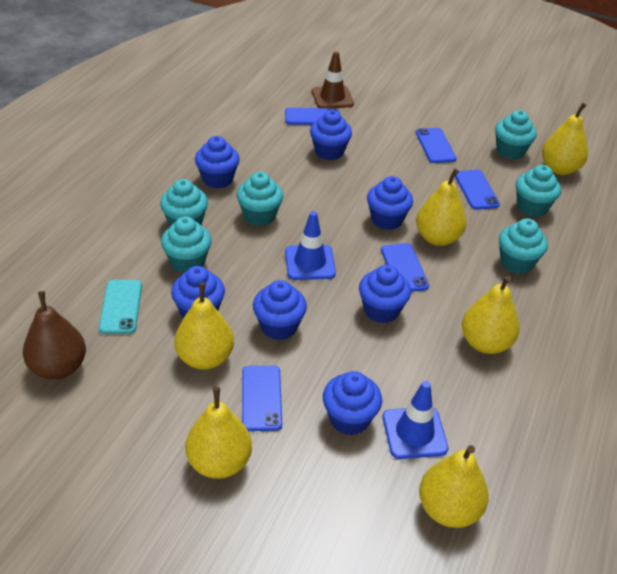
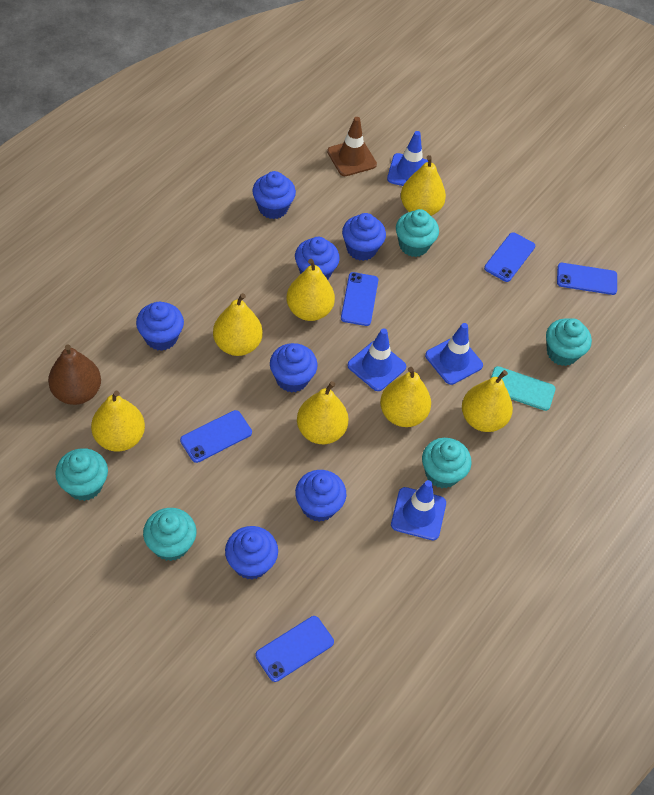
blue traffic cone: [285,211,336,280] [382,381,448,459] = 2 -> [347,328,406,391] [387,131,428,186] [391,480,446,540] [425,323,483,385] = 4
turquoise cupcake: [160,179,208,226] [161,216,212,273] [237,172,283,226] [495,110,537,160] [499,218,548,274] [516,165,561,217] = 6 -> [55,448,108,501] [143,508,196,561] [396,209,439,257] [422,438,471,488] [546,318,592,366] = 5
yellow pear: [174,283,234,370] [185,387,252,479] [416,169,466,246] [419,445,489,528] [462,276,520,354] [542,103,588,175] = 6 -> [91,391,145,452] [213,293,263,356] [287,259,335,321] [297,381,349,444] [380,367,431,427] [401,155,446,216] [462,370,513,432] = 7

